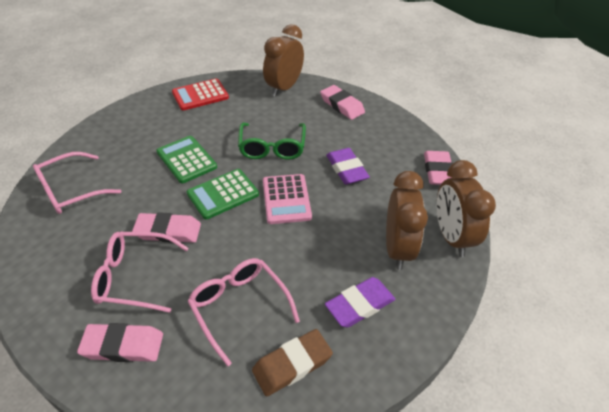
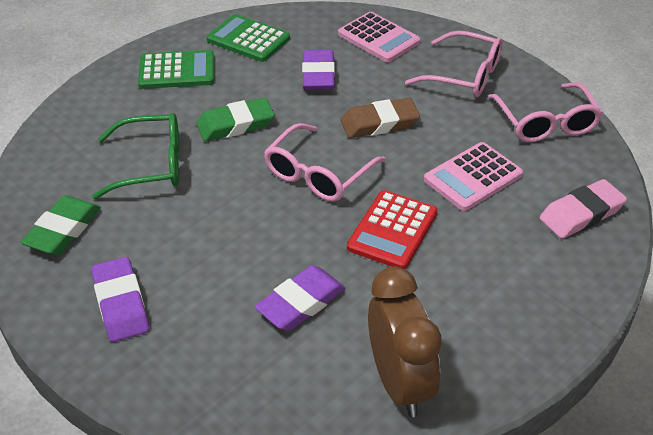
brown clock: [263,24,304,97] [386,171,428,270] [437,160,496,257] = 3 -> [368,267,442,417] = 1
green eraser: none = 0 -> [20,195,101,255] [197,98,275,141] = 2
pink calculator: [263,174,312,224] = 1 -> [338,12,421,62] [424,142,523,211] = 2
pink eraser: [77,323,163,362] [132,212,201,243] [320,85,365,120] [424,151,453,185] = 4 -> [540,179,627,239] = 1
purple eraser: [325,277,395,328] [326,148,370,185] = 2 -> [91,257,149,342] [254,265,346,331] [302,50,335,90] = 3

